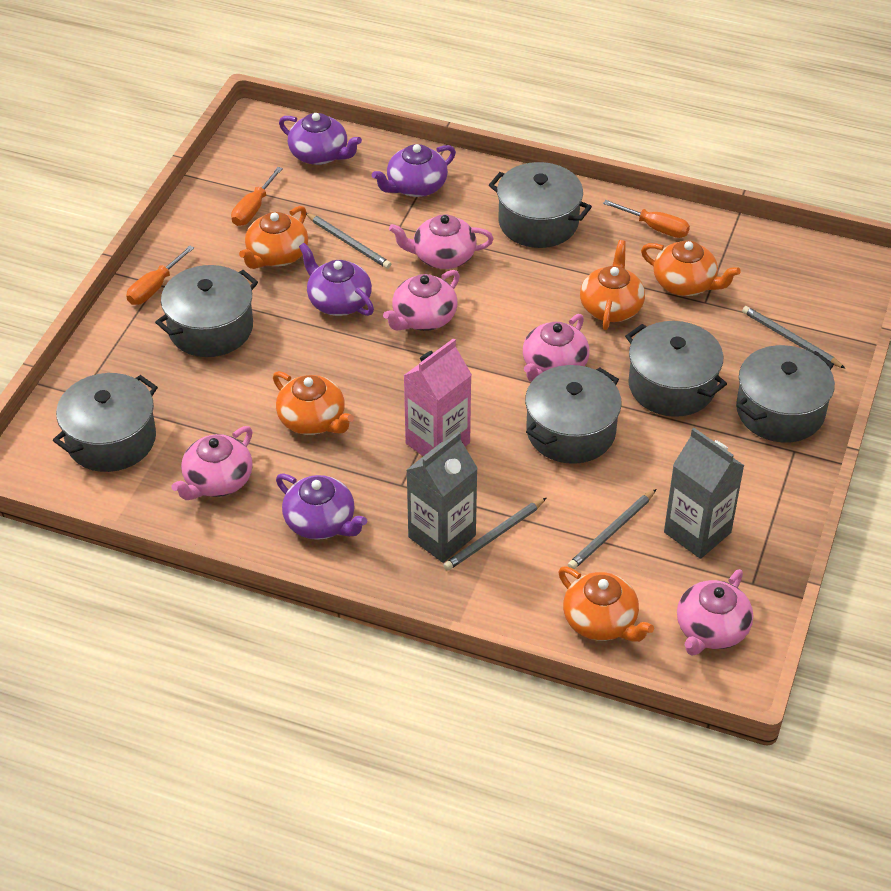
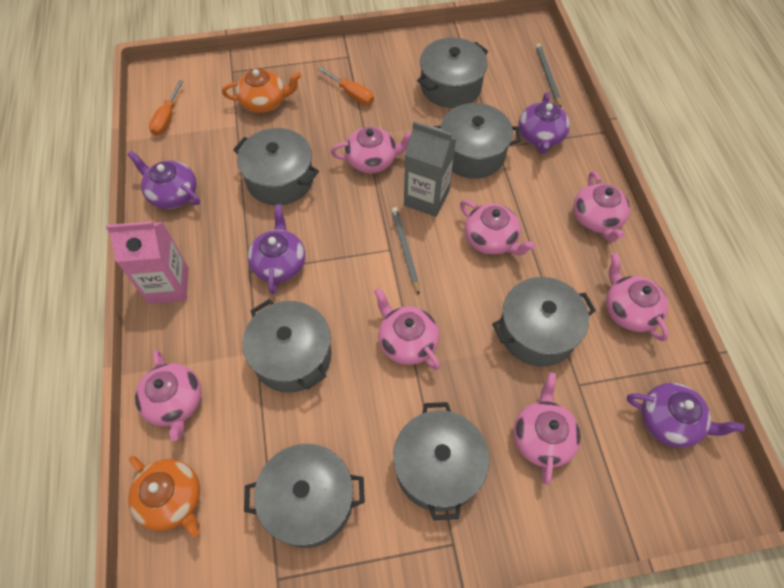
grey carton: [406,431,478,563] [664,428,745,559] = 2 -> [404,121,456,217] = 1
grey pencil: [306,213,391,269] [443,498,546,571] [568,489,656,569] [742,306,846,369] = 4 -> [391,207,420,295] [536,44,561,108] = 2
grey pot: [53,373,158,472] [155,265,258,357] [489,162,592,248] [525,365,622,464] [625,321,727,417] [736,345,835,442] = 6 -> [233,128,319,206] [242,299,332,393] [244,444,365,548] [393,402,489,520] [417,38,488,108] [432,103,521,179] [492,277,596,367] = 7
orange screwdriver: [126,245,194,305] [231,167,283,226] [603,200,690,238] = 3 -> [149,80,184,136] [318,67,374,105] = 2
orange teapot: [239,206,308,269] [273,371,354,435] [558,567,654,642] [580,240,645,330] [641,240,741,296] = 5 -> [128,456,200,537] [222,69,301,113] = 2
pink teapot: [172,426,253,500] [383,270,460,331] [389,214,494,269] [523,314,590,382] [677,569,753,656] = 5 -> [135,350,202,441] [331,127,412,173] [374,288,440,370] [460,200,536,255] [513,372,581,485] [573,171,630,242] [606,253,669,341] = 7

